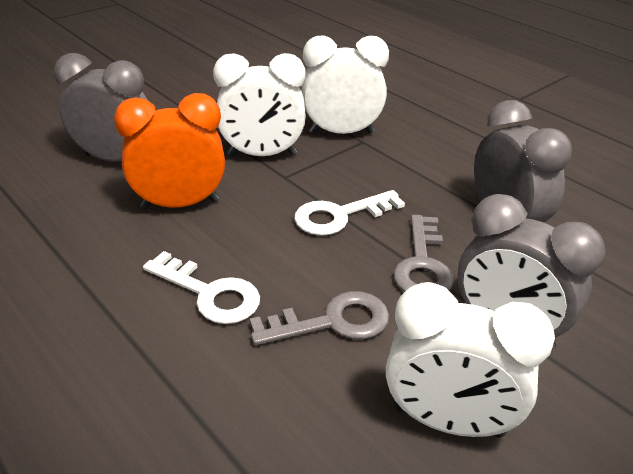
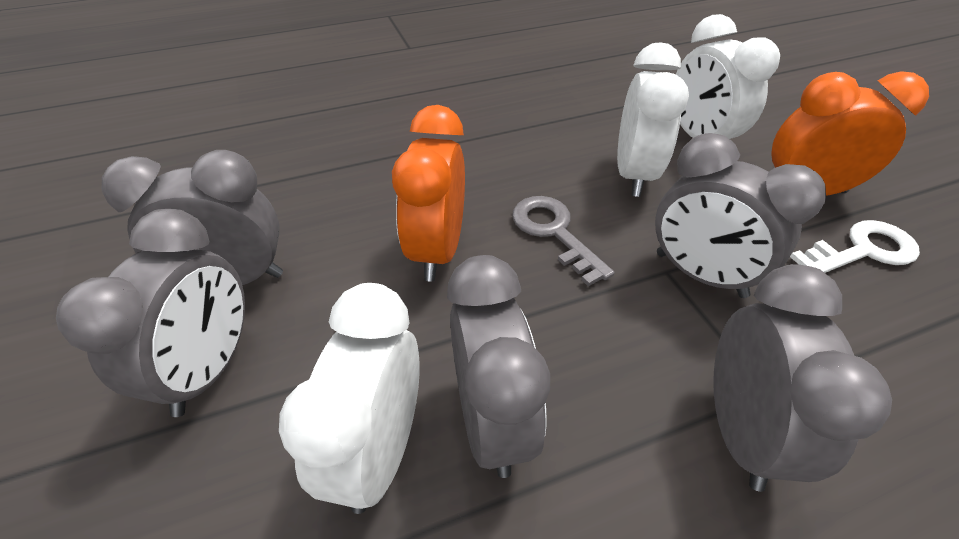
grey clock: [54,53,148,162] [457,194,606,350] [474,100,572,222] = 3 -> [56,209,245,417] [102,150,283,285] [447,255,550,478] [655,133,826,298] [713,264,892,492] = 5
grey key: [250,291,389,346] [394,215,454,292] = 2 -> [512,196,615,286] = 1
orange clock: [114,93,225,209] = 1 -> [392,105,465,281] [771,71,929,196] = 2
white key: [143,251,260,324] [294,190,405,236] = 2 -> [790,220,920,273] = 1

